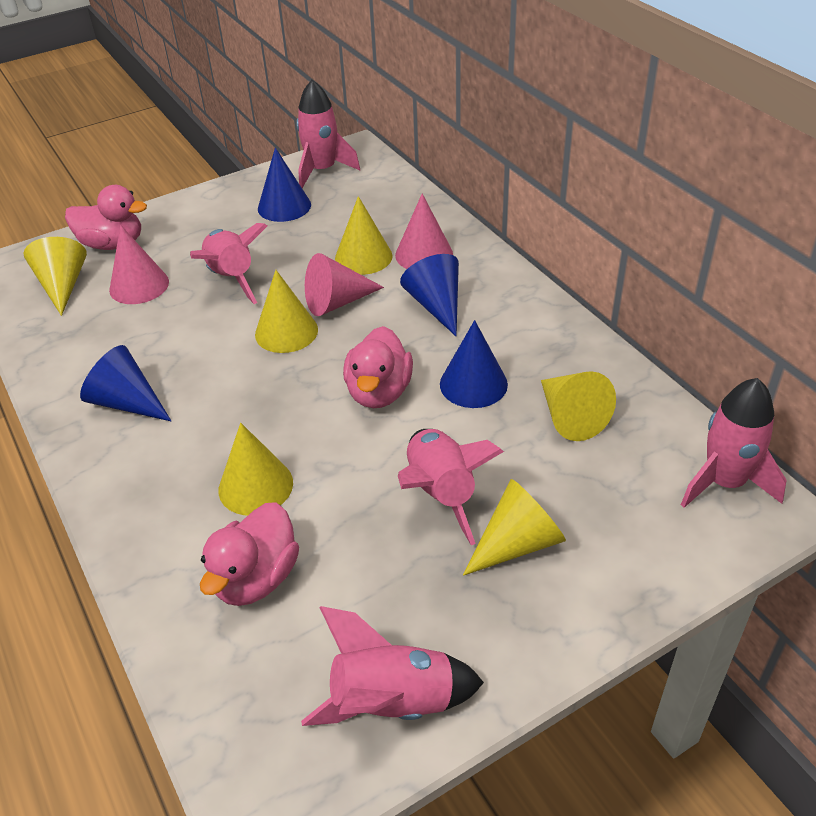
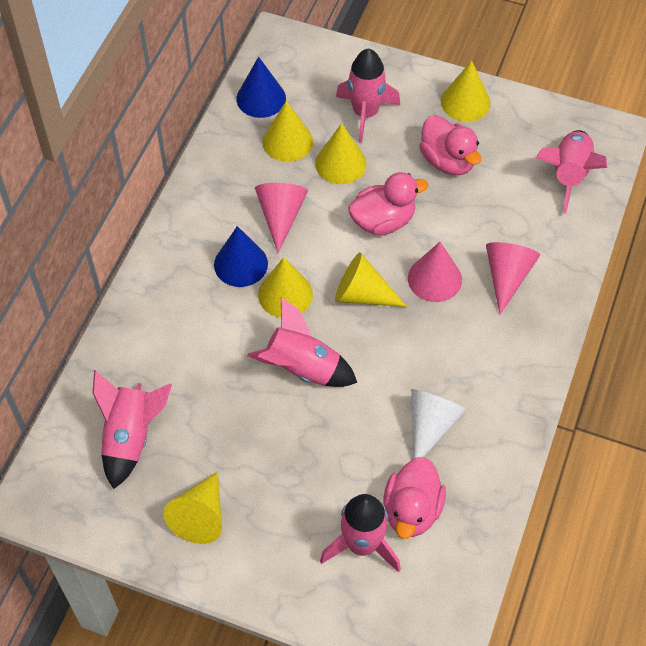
blue cone: [80,345,171,421] [258,148,311,222] [400,254,459,336] [440,320,508,408] = 4 -> [214,226,268,287] [236,57,286,118] = 2
white cone: none = 0 -> [411,389,467,458] = 1

